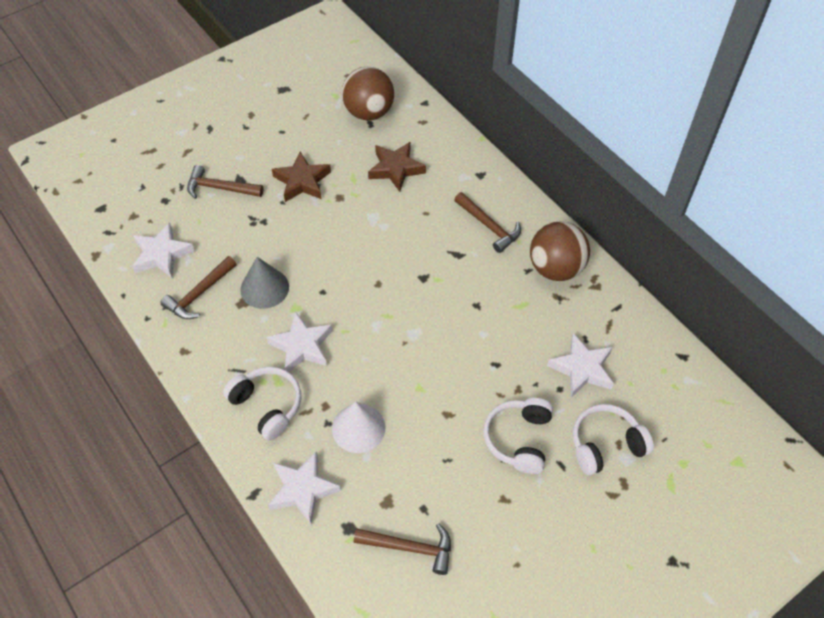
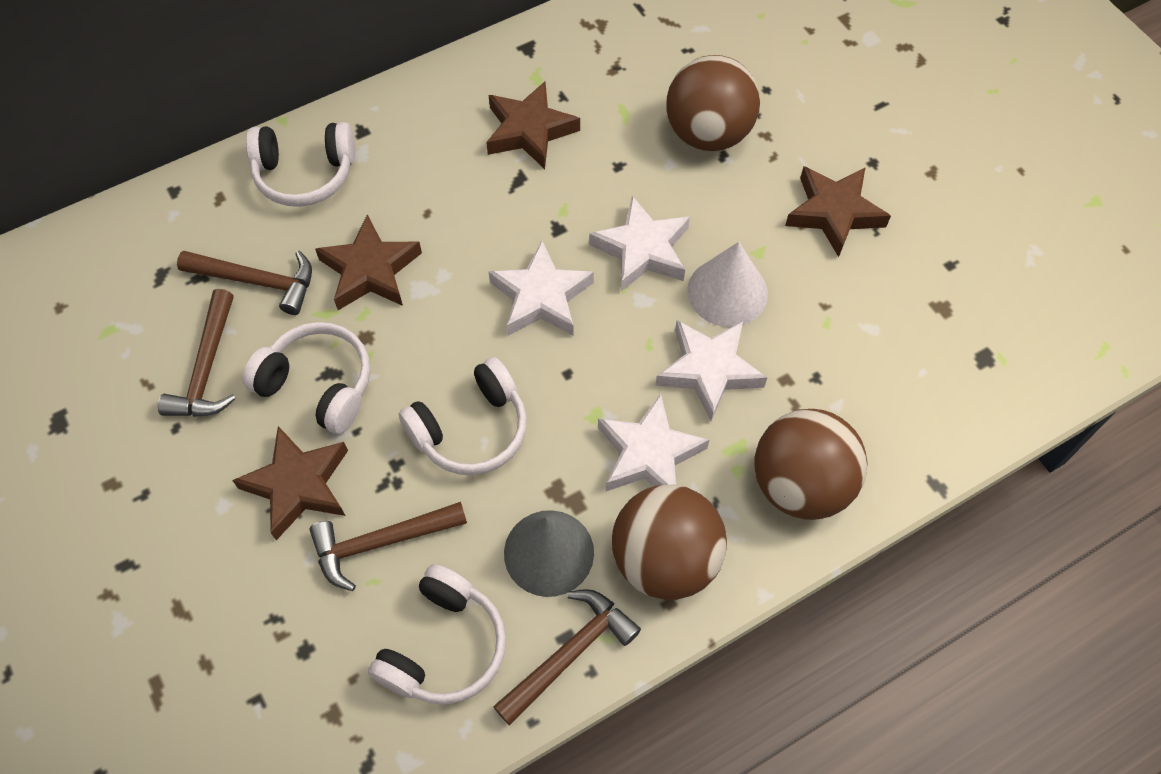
brown ball: [342,67,394,120] [530,221,590,281] = 2 -> [612,484,727,600] [666,55,760,151] [754,409,868,520] = 3
brown star: [272,152,331,202] [368,142,426,192] = 2 -> [232,426,348,540] [315,214,422,310] [486,81,580,169] [785,166,891,257] = 4
white headphones: [223,367,301,441] [483,398,553,474] [573,404,654,475] = 3 -> [242,322,370,434] [246,122,355,207] [368,564,506,705] [399,357,527,475] = 4

